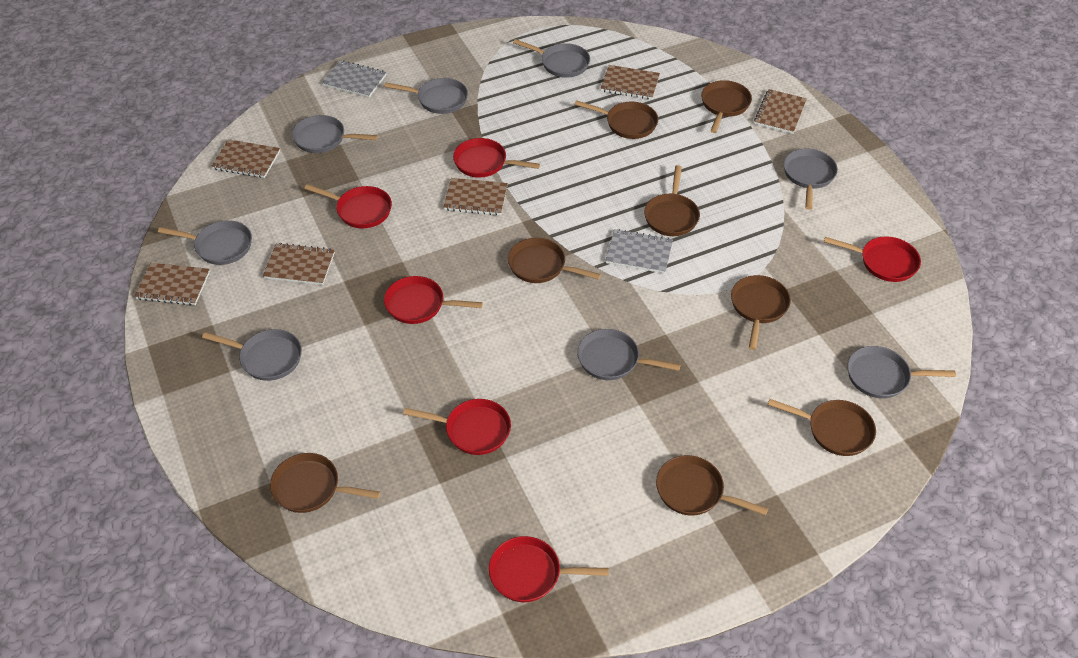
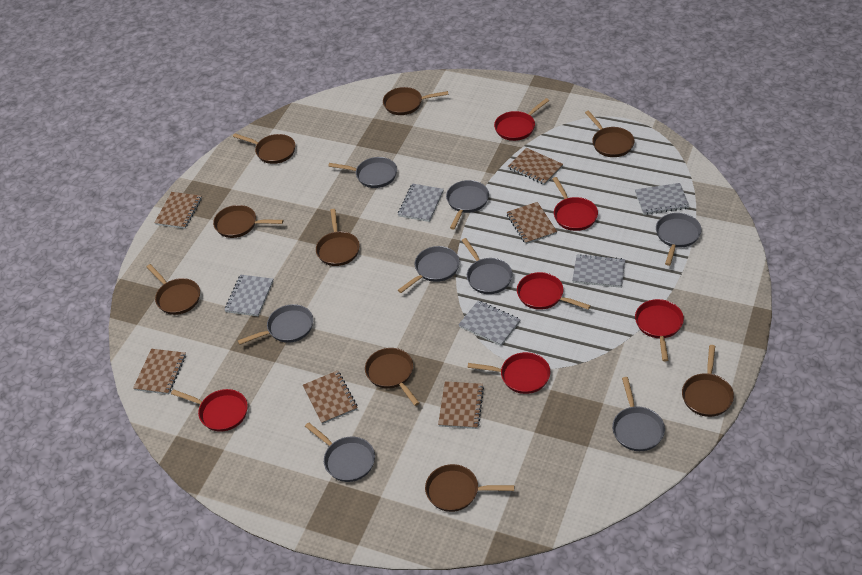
brown pan: [270,453,381,513] [508,238,601,283] [574,100,658,139] [644,165,700,236] [656,455,768,516] [701,80,752,133] [731,275,791,350] [768,399,876,456] = 8 -> [147,264,200,315] [213,205,283,238] [233,133,295,164] [316,209,360,266] [365,348,419,406] [383,87,448,115] [425,464,514,512] [585,111,634,157] [682,345,734,417] = 9
grey notebook: [322,60,386,98] [605,229,673,274] = 2 -> [225,275,273,316] [398,184,444,222] [458,301,521,346] [572,254,625,288] [635,183,689,215] = 5

